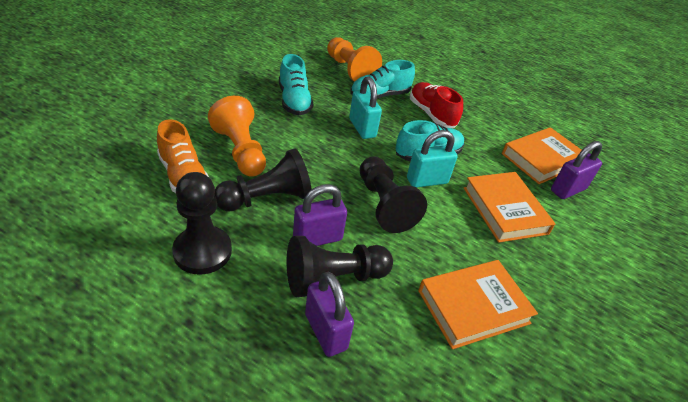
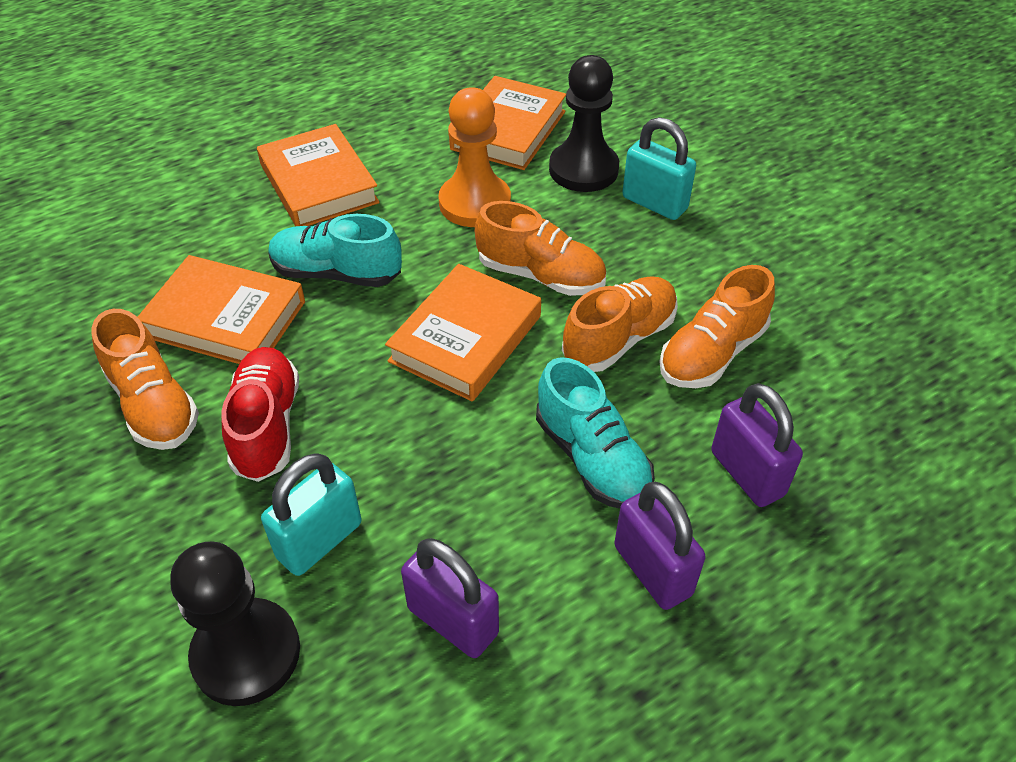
black pawn: [172,172,232,275] [215,148,312,212] [286,236,393,297] [360,157,427,233] = 4 -> [170,541,300,706] [549,55,619,192] = 2
orange book: [418,260,538,349] [463,172,555,243] [502,127,582,184] = 3 -> [138,255,305,364] [257,124,380,226] [385,264,541,402] [449,76,566,170] = 4
orange pawn: [208,96,266,177] [327,37,382,82] = 2 -> [438,87,511,227] = 1
orange shoe: [157,119,209,193] = 1 -> [91,309,199,450] [475,201,606,296] [562,276,678,372] [659,265,775,388] = 4
turquoise shoe: [279,54,313,115] [350,60,415,99] [396,120,465,162] = 3 -> [268,214,402,287] [536,357,655,509] = 2

